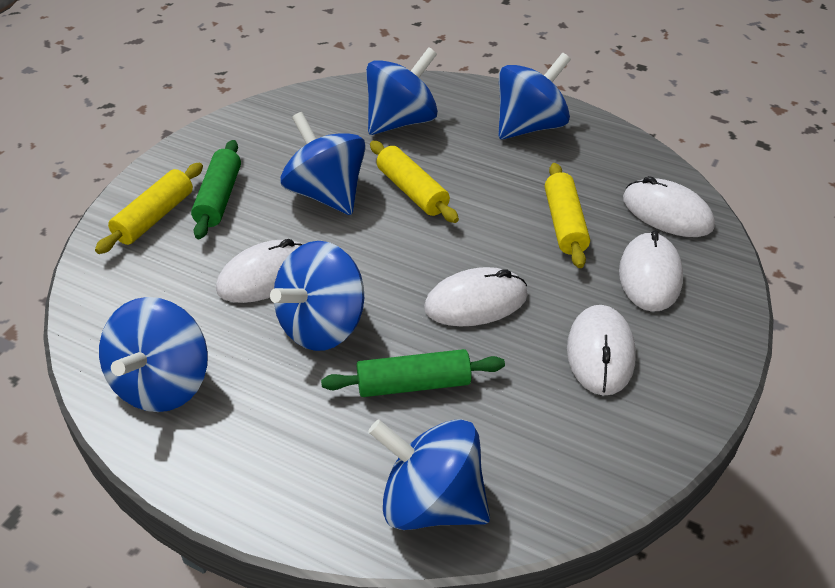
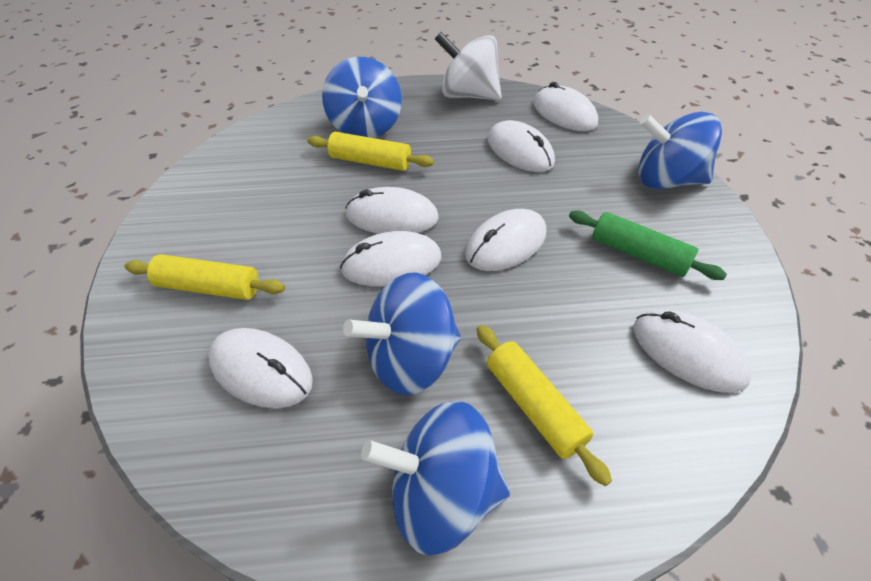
blue spinning top: [99,297,208,412] [270,241,364,351] [280,112,366,215] [366,47,438,135] [368,419,490,530] [498,53,571,140] = 6 -> [322,57,402,138] [343,272,461,395] [361,401,510,555] [638,112,722,189] = 4
green rolling pin: [191,140,241,239] [321,349,505,397] = 2 -> [569,211,727,280] = 1
white mouse: [216,239,303,303] [424,267,528,326] [567,305,636,396] [619,230,683,312] [623,176,715,237] = 5 -> [208,328,313,408] [340,231,441,287] [346,187,439,234] [465,209,546,271] [488,120,555,172] [533,82,598,131] [633,309,752,393] = 7
white spinning top: none = 0 -> [435,32,502,100] = 1

